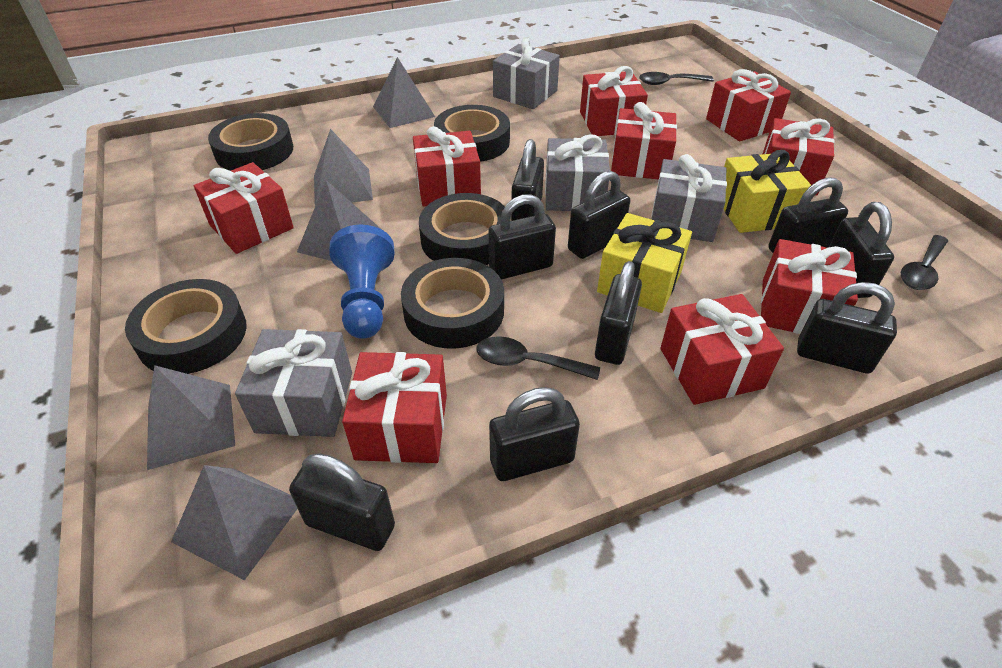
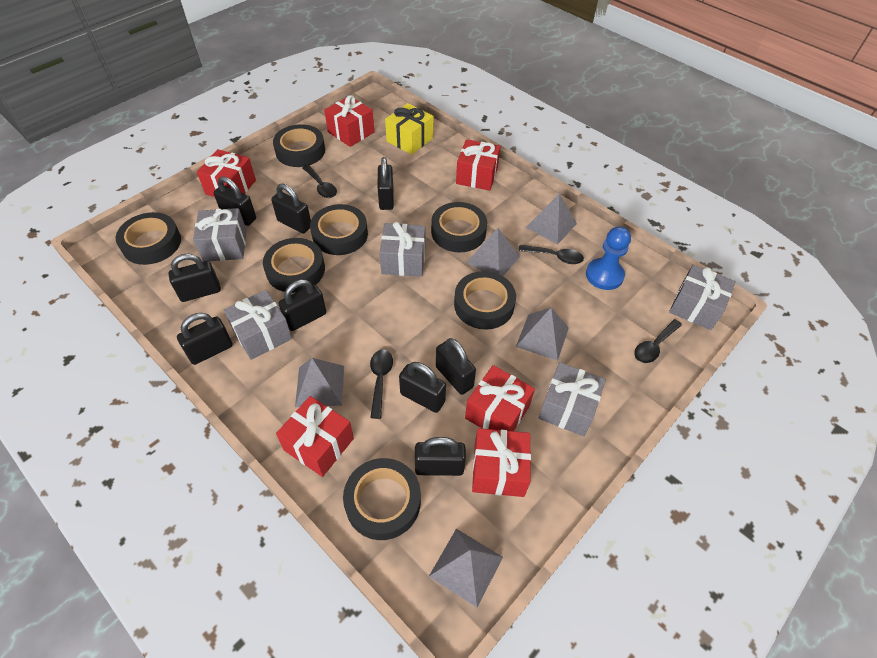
black spoon: [476,336,600,380] [639,72,714,85] [901,235,948,290] = 3 -> [302,165,337,198] [370,350,393,419] [518,245,584,264] [634,319,682,363] = 4
black tape: [125,279,247,374] [208,113,293,171] [401,258,504,349] [419,193,505,265] [434,105,510,162] = 5 -> [116,212,181,265] [263,238,325,293] [273,124,325,167] [310,204,368,255] [343,458,421,540] [431,202,487,252] [454,271,516,329] = 7
grey gift: [235,329,352,437] [493,38,560,109] [545,134,610,211] [651,154,727,242] = 4 -> [193,208,247,262] [224,290,292,360] [379,222,425,277] [539,362,606,436] [669,265,736,330] = 5
red gift: [194,162,294,254] [342,352,447,463] [413,126,481,207] [580,66,648,136] [611,102,677,179] [660,294,784,405] [706,69,791,141] [761,239,858,334] [763,118,835,196] = 9 -> [197,149,256,197] [276,396,354,477] [324,95,374,147] [456,139,501,191] [465,365,535,431] [472,428,531,497] = 6
yellow gift: [597,213,692,313] [724,150,811,233] = 2 -> [385,103,434,155] = 1

